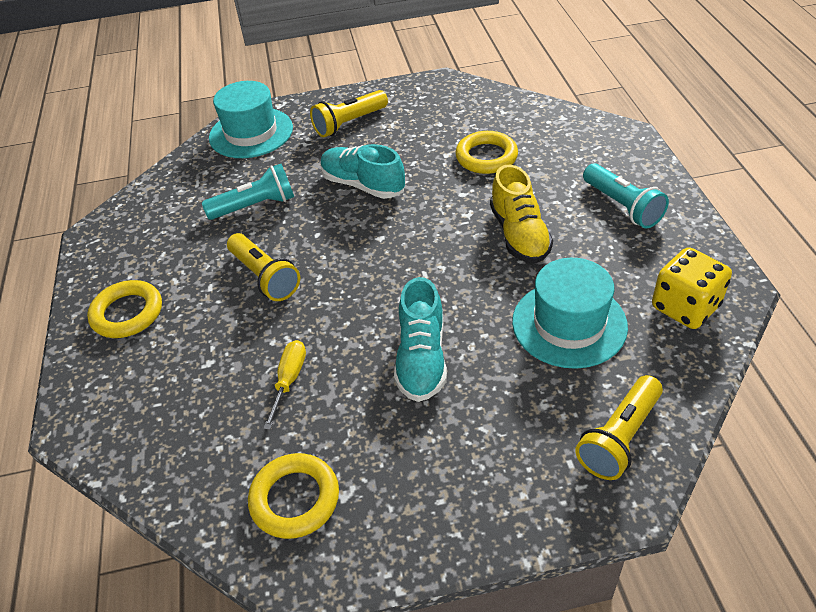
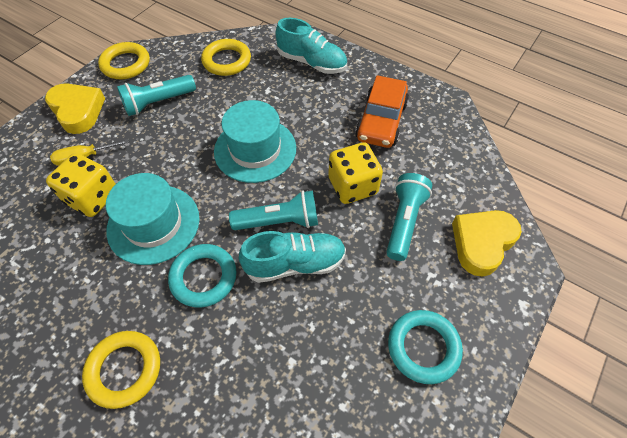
orange car: none = 0 -> [355,75,409,148] = 1
turquoise flashlight: [202,164,294,220] [583,163,669,229] = 2 -> [117,75,196,116] [229,190,318,230] [386,173,432,261] = 3
turquoise ring: none = 0 -> [168,244,237,308] [388,310,463,384] = 2
yellow dice: [652,247,732,329] = 1 -> [46,153,116,217] [328,142,383,204] = 2
yellow flashlight: [227,233,300,301] [310,90,388,138] [575,375,663,480] = 3 -> none = 0
yellow heart: none = 0 -> [45,83,105,134] [452,210,522,277] = 2
yellow shoe: [490,165,553,263] = 1 -> none = 0

